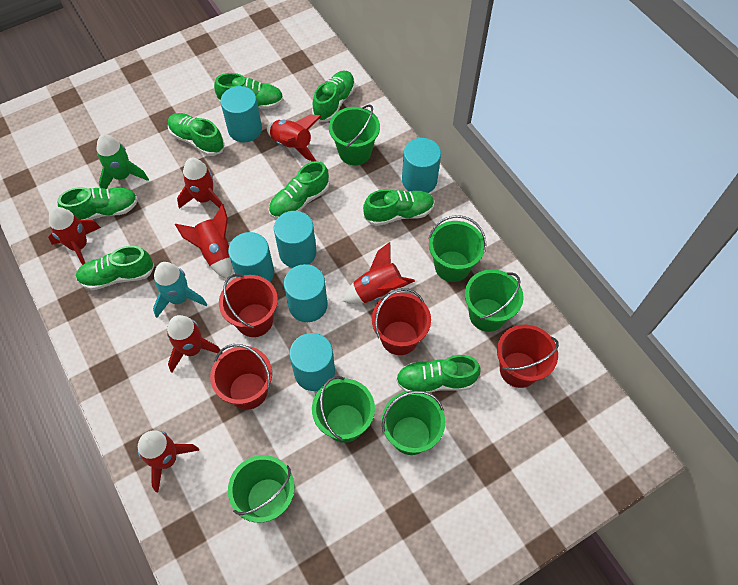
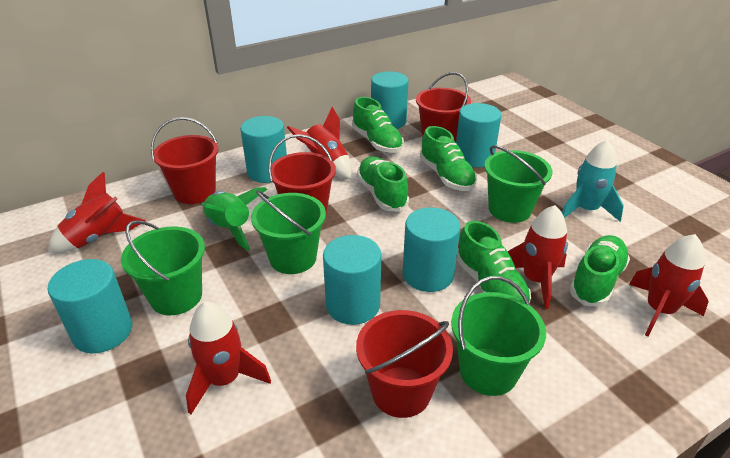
green bucket: [228,455,295,523] [312,376,375,443] [329,105,380,165] [382,391,445,455] [428,215,486,282] [465,269,524,332] = 6 -> [121,220,205,315] [251,190,326,274] [451,276,546,396] [484,145,552,223] = 4
green shoe: [58,187,138,220] [76,246,155,290] [168,113,225,156] [214,73,283,109] [269,161,329,219] [312,70,355,122] [363,189,435,226] [396,355,481,393] = 8 -> [352,97,404,153] [357,156,409,212] [420,126,477,191] [456,221,531,303] [569,235,630,307] = 5
red rocket: [48,207,101,265] [138,430,199,492] [167,315,223,372] [175,204,233,279] [177,158,226,211] [267,115,322,162] [343,242,415,304] = 7 -> [48,172,146,253] [186,301,271,414] [287,107,352,179] [507,205,568,309] [629,234,709,337] = 5

